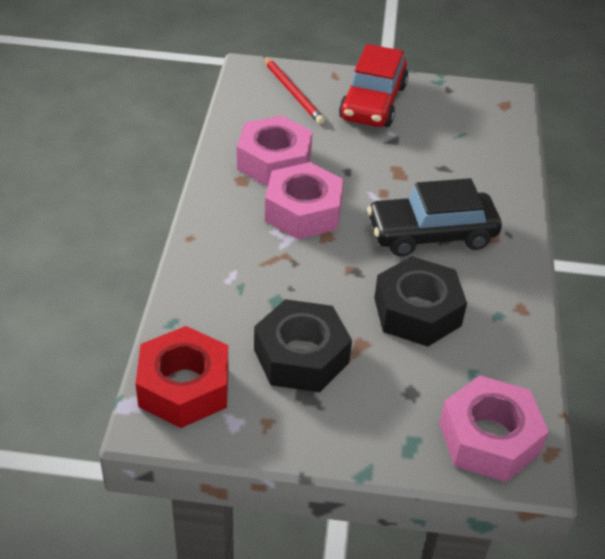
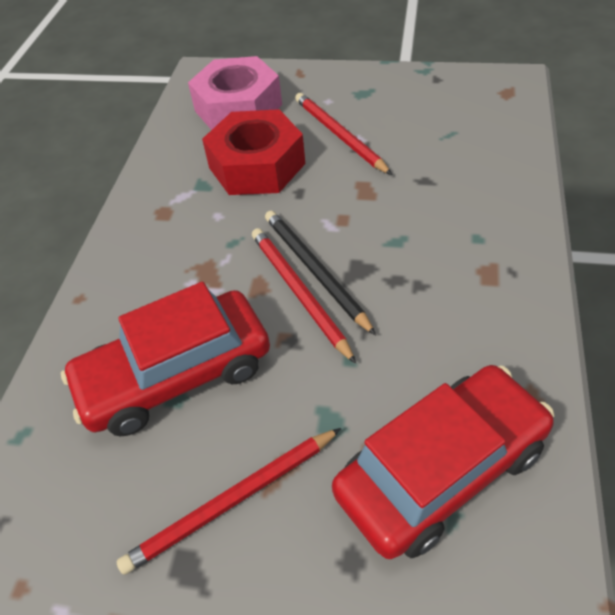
black car: [367,178,502,257] = 1 -> none = 0
black nut: [254,299,352,392] [374,256,467,347] = 2 -> none = 0
black pencil: none = 0 -> [265,211,376,335] = 1
pink nut: [237,116,313,187] [265,162,344,239] [439,376,549,482] = 3 -> [188,56,282,130] = 1
red car: [339,44,408,127] = 1 -> [61,282,270,436] [332,365,554,559] = 2
red pencil: [263,56,325,124] = 1 -> [117,428,341,575] [252,228,356,364] [295,93,392,175] = 3

